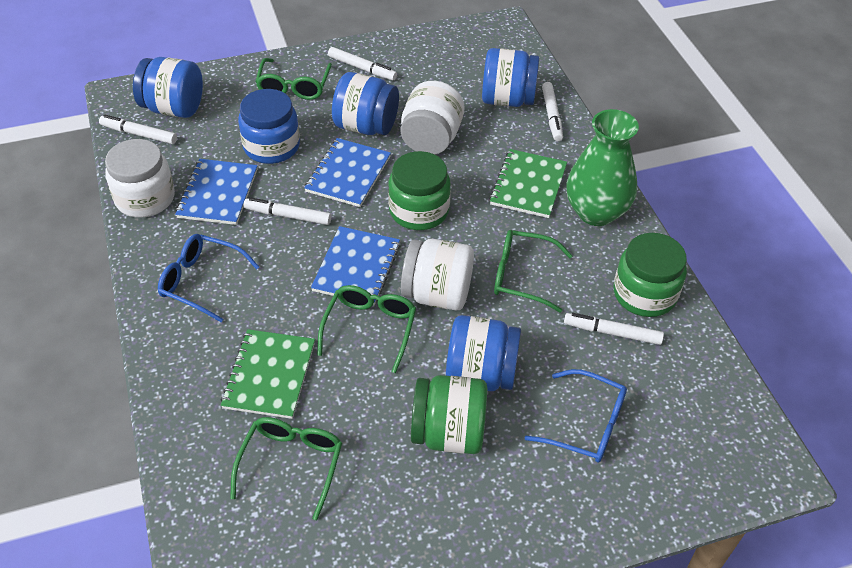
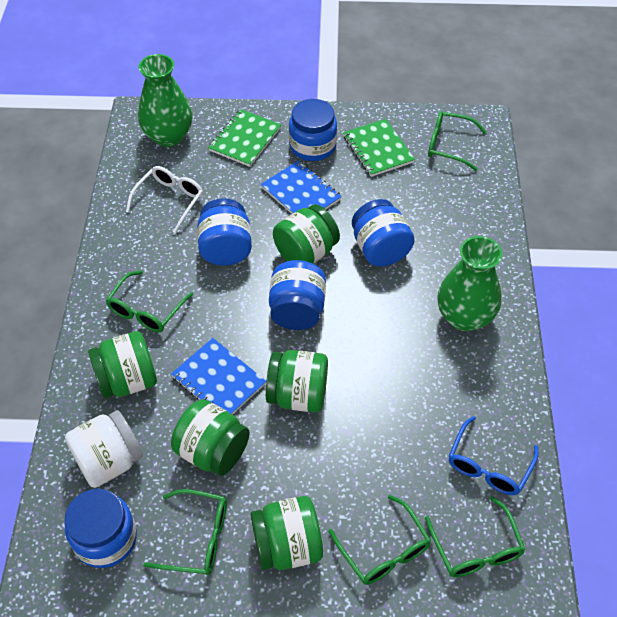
blue glasses: [158,234,259,322] [524,369,627,463] = 2 -> [449,416,539,495] = 1
blue notebook: [175,159,258,225] [304,138,391,207] [311,226,400,305] = 3 -> [171,338,266,415] [261,160,342,214] = 2
green glasses: [230,417,342,520] [255,58,332,100] [317,285,416,373] [494,230,573,313] = 4 -> [106,271,193,332] [143,489,227,575] [328,495,431,585] [425,496,526,578] [428,111,487,171] = 5
green jar: [388,151,451,230] [411,375,487,454] [614,233,687,317] = 3 -> [88,331,157,398] [171,399,250,476] [251,496,323,570] [266,350,328,413] [273,204,340,264] = 5
green vase: [566,109,639,226] = 1 -> [138,54,192,147] [438,236,502,331] = 2
white glasses: none = 0 -> [126,166,203,234] = 1
white jar: [105,139,175,217] [401,81,465,154] [401,239,474,310] = 3 -> [65,410,143,488] = 1
white marker: [99,115,177,144] [244,197,331,225] [328,47,397,80] [542,82,563,141] [564,313,664,345] = 5 -> none = 0

